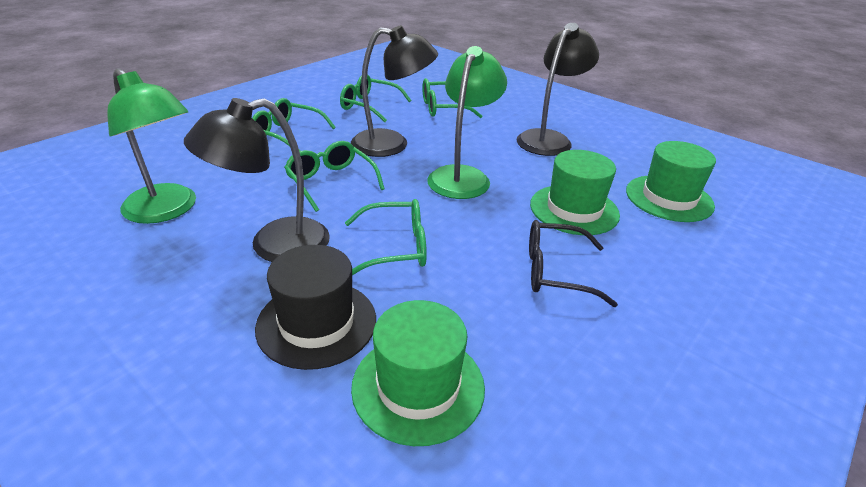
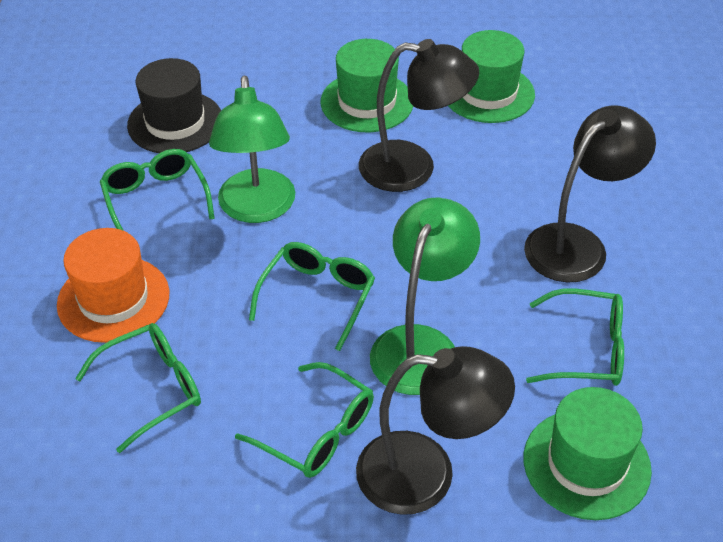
black glasses: [529,220,618,307] = 1 -> none = 0
orange hat: none = 0 -> [57,228,169,343] = 1

